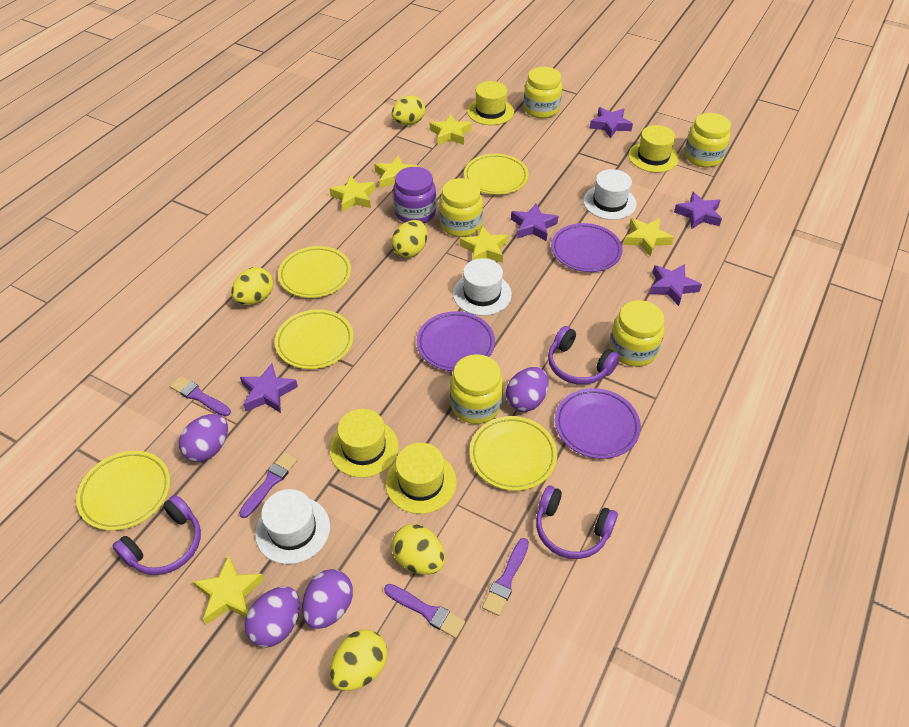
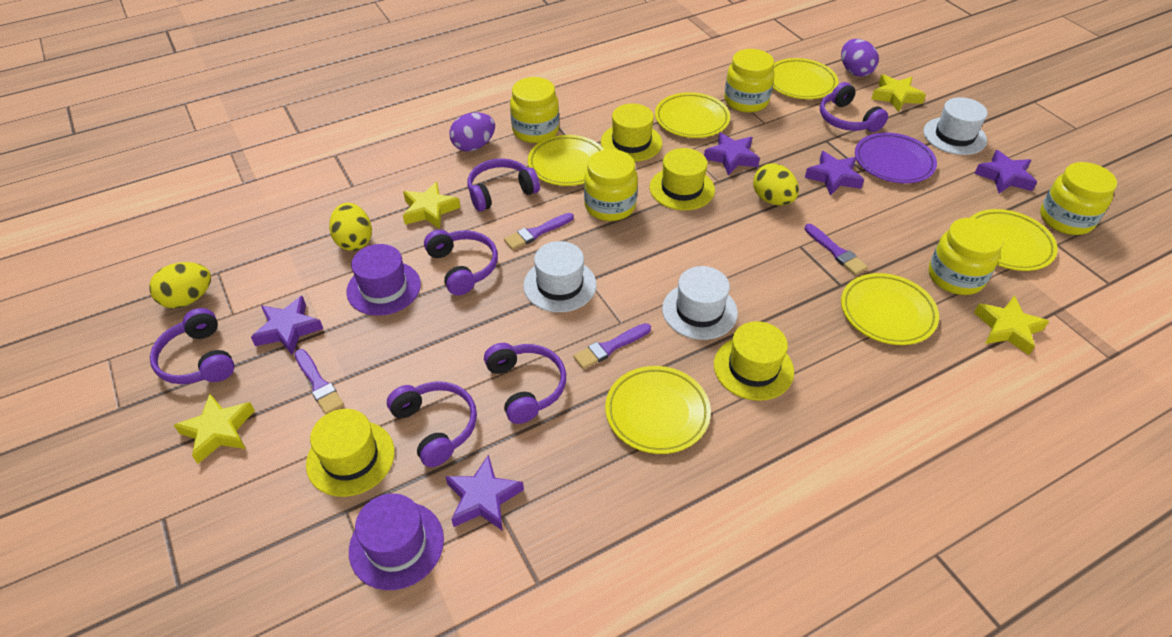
purple egg: [179,414,228,462] [245,586,300,647] [302,569,353,629] [506,367,549,412] = 4 -> [449,112,495,152] [841,39,879,77] = 2
purple hat: none = 0 -> [346,244,421,316] [349,493,444,590] = 2
purple headphones: [113,495,201,575] [536,486,618,559] [548,326,620,385] = 3 -> [150,308,235,384] [387,381,477,467] [424,230,498,296] [467,158,540,211] [484,343,566,424] [820,82,888,132] = 6
purple jar: [393,167,436,223] = 1 -> none = 0
purple plate: [417,311,495,371] [551,223,622,272] [555,388,641,459] = 3 -> [855,133,937,183] = 1
yellow egg: [231,267,273,305] [330,630,387,691] [391,220,428,258] [392,95,425,125] [392,524,445,575] = 5 -> [149,262,211,308] [329,203,372,251] [753,163,799,205] = 3
yellow plate: [76,451,170,531] [275,309,354,369] [278,246,351,298] [464,154,529,195] [470,416,557,491] = 5 -> [528,135,604,186] [605,366,711,454] [655,92,730,138] [773,58,838,99] [841,273,939,345] [970,209,1058,271] = 6
yellow star: [193,555,264,625] [329,176,376,212] [374,155,419,188] [430,114,472,145] [460,225,508,263] [624,218,674,257] = 6 -> [174,394,255,464] [403,182,460,229] [871,74,926,112] [974,296,1049,355] = 4

